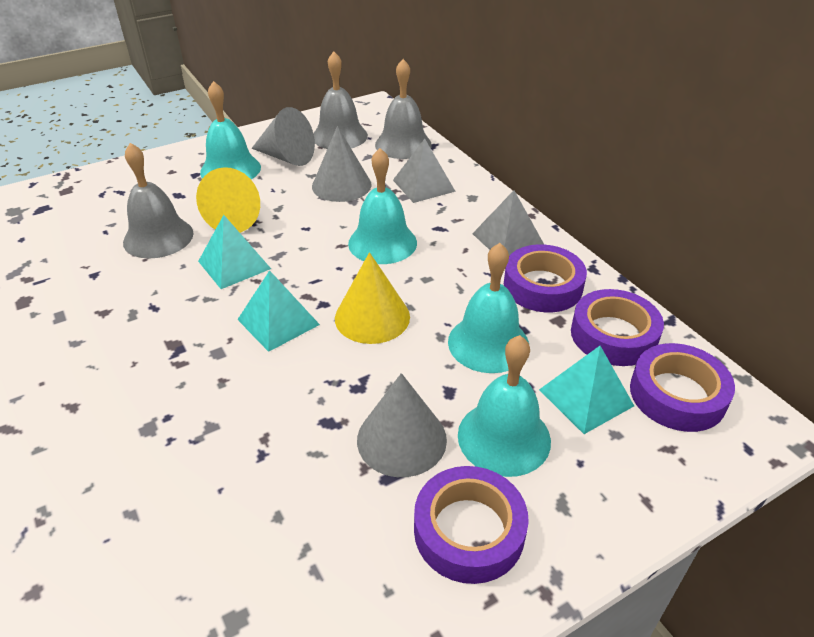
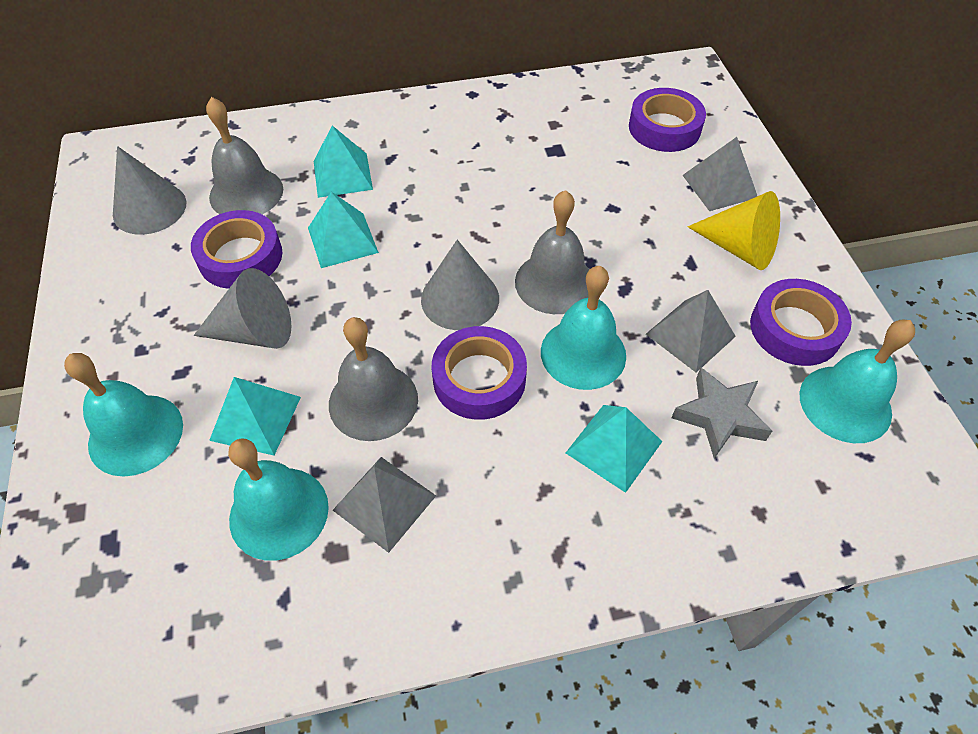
grey pyramid: [393,139,456,203] [472,190,544,256] = 2 -> [333,457,436,553] [646,290,736,373] [682,137,757,211] = 3
grey star: none = 0 -> [672,368,772,459] = 1
turquoise pyramid: [198,215,271,289] [237,270,320,352] [539,346,634,434] = 3 -> [209,377,301,456] [308,192,379,268] [314,126,373,198] [566,405,663,493] = 4
yellow cone: [196,167,260,233] [335,252,410,344] = 2 -> [687,191,780,270] = 1

